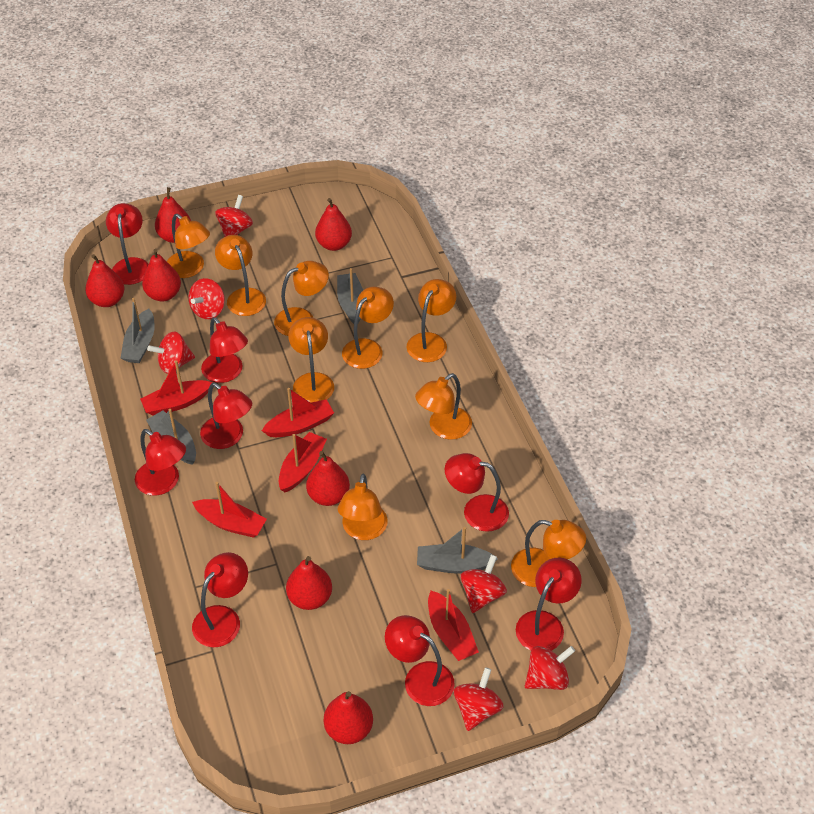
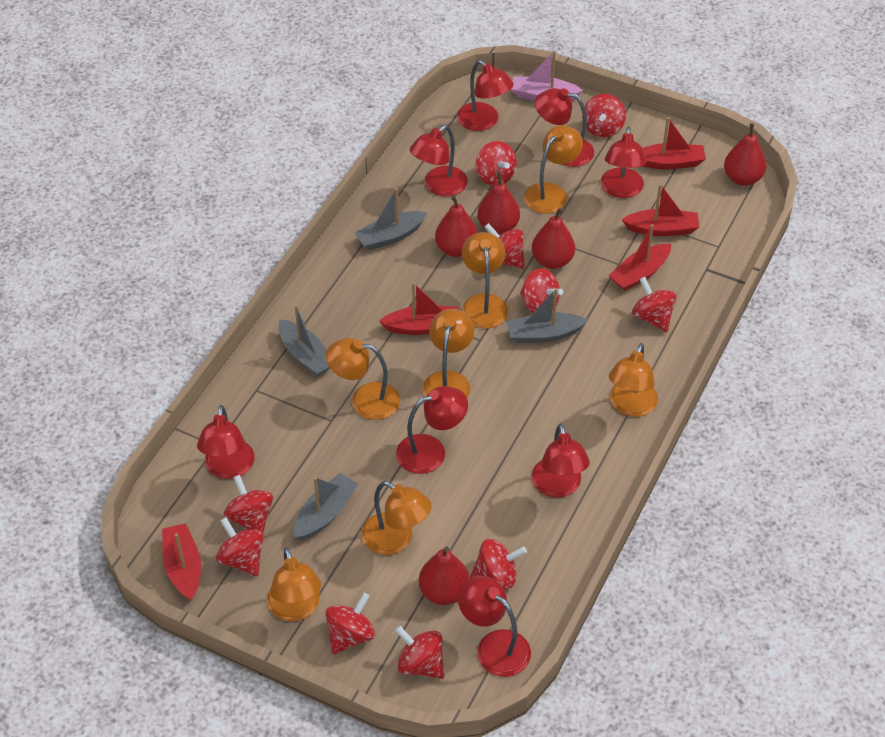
orange lamp: [167,214,210,278] [215,235,266,316] [274,261,329,336] [288,317,334,403] [338,474,388,540] [342,287,394,369] [407,279,456,362] [415,373,472,440] [511,520,586,587] = 9 -> [267,547,321,622] [326,338,400,420] [361,481,432,555] [423,309,475,398] [462,232,508,328] [524,125,583,214] [609,343,658,417] = 7
pink boat: none = 0 -> [511,51,583,101] = 1
red pear: [85,254,125,307] [142,249,181,301] [155,187,191,243] [286,556,332,610] [306,451,350,506] [315,198,352,251] [324,691,373,744] = 7 -> [419,546,469,605] [435,196,478,257] [477,172,520,235] [532,207,575,269] [724,123,766,186] = 5
red spinning top: [147,332,195,374] [188,278,225,319] [215,195,253,237] [453,667,504,731] [461,555,507,613] [525,646,575,690] = 6 -> [216,517,264,576] [224,475,273,532] [325,593,375,654] [395,626,444,679] [470,539,527,589] [476,141,517,186] [484,223,525,269] [520,268,563,313] [582,94,626,138] [632,277,677,332] = 10

